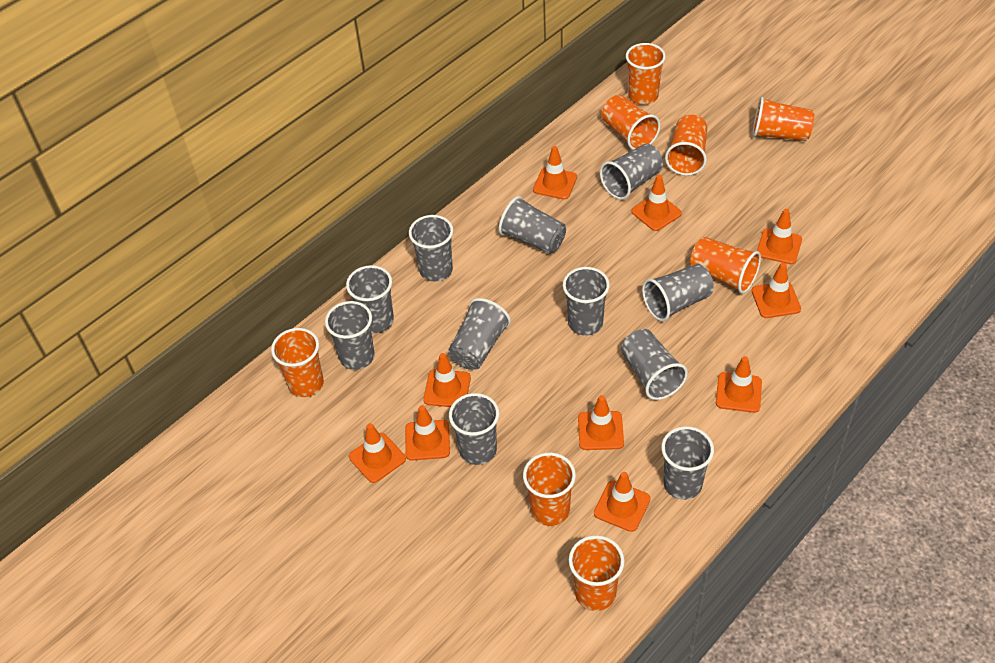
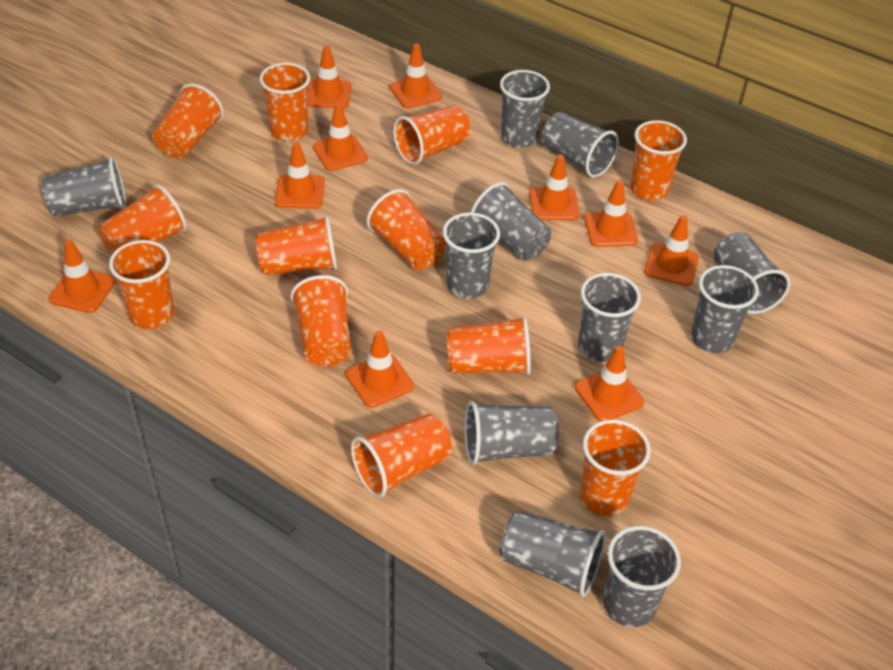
orange cup: [271,328,324,397] [523,452,576,526] [569,535,625,611] [601,95,660,150] [626,43,666,105] [665,115,707,176] [690,237,761,294] [753,97,815,141] = 8 -> [98,184,187,255] [109,240,174,329] [152,83,224,159] [255,215,337,275] [259,63,310,141] [290,275,351,367] [351,413,452,498] [366,189,446,270] [393,105,470,165] [446,316,531,375] [580,420,651,516] [630,120,687,201] = 12

